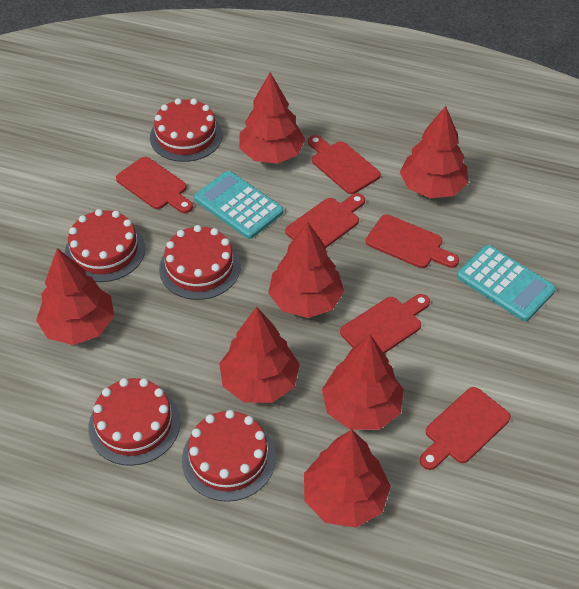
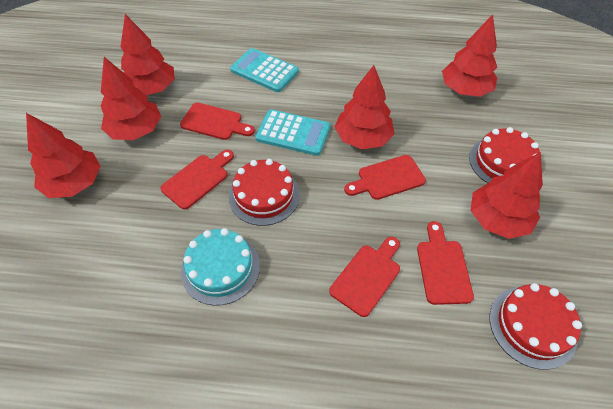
red cake: [65,209,145,282] [88,378,181,466] [150,98,222,162] [159,225,241,300] [182,410,276,502] = 5 -> [229,159,300,226] [469,127,540,183] [490,283,582,370] = 3
red cutting board: [116,157,193,213] [285,193,365,248] [308,135,381,194] [340,294,430,353] [366,214,459,268] [420,387,511,470] = 6 -> [160,150,234,210] [180,103,255,140] [329,237,400,317] [344,155,426,200] [417,221,474,305] = 5
red tree: [36,248,114,345] [219,307,300,403] [239,72,305,164] [268,222,344,318] [304,430,391,528] [322,334,404,430] [400,106,468,198] = 7 -> [26,113,101,198] [101,57,161,140] [121,14,175,95] [335,65,394,149] [442,15,497,97] [471,152,543,239] = 6
turquoise cake: none = 0 -> [181,228,260,306] = 1

